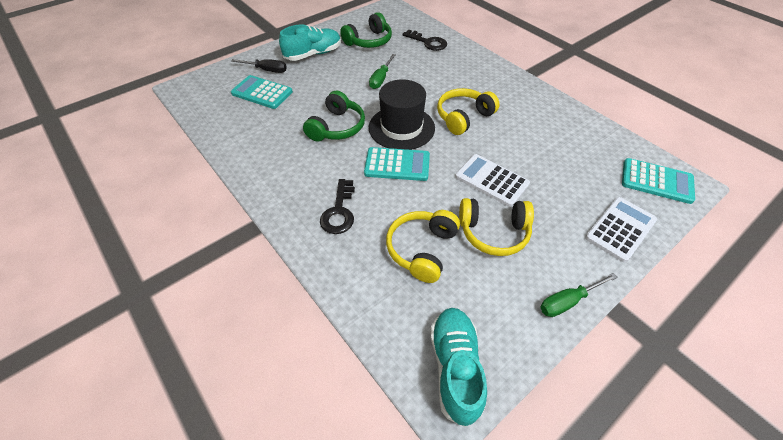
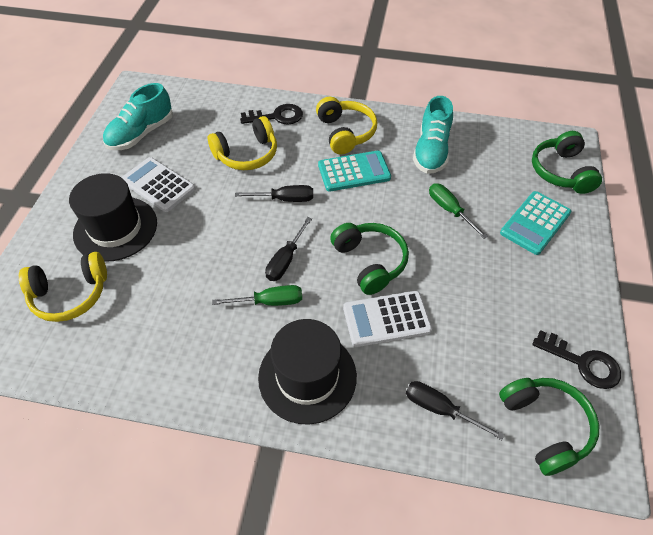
black hat: [369,79,435,150] = 1 -> [69,173,157,262] [258,319,357,425] = 2
black screwdriver: [231,59,287,73] = 1 -> [235,185,313,202] [265,217,312,281] [406,381,504,440] = 3
green headphones: [303,90,365,142] [340,12,392,48] = 2 -> [330,223,409,295] [499,378,600,476] [532,131,602,194] = 3
turquoise calculator: [231,75,293,109] [364,147,430,181] [622,158,695,204] = 3 -> [318,151,391,192] [500,191,571,255] = 2

